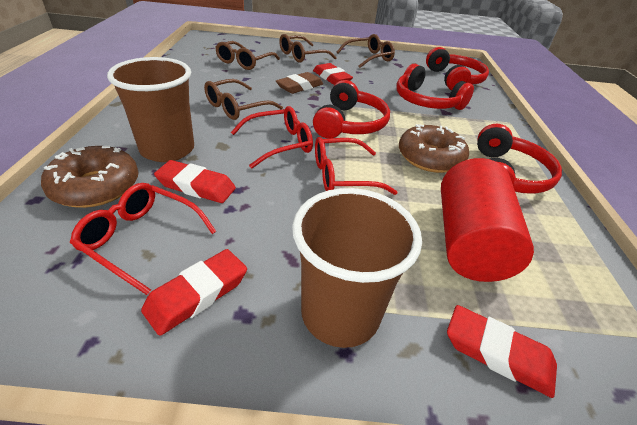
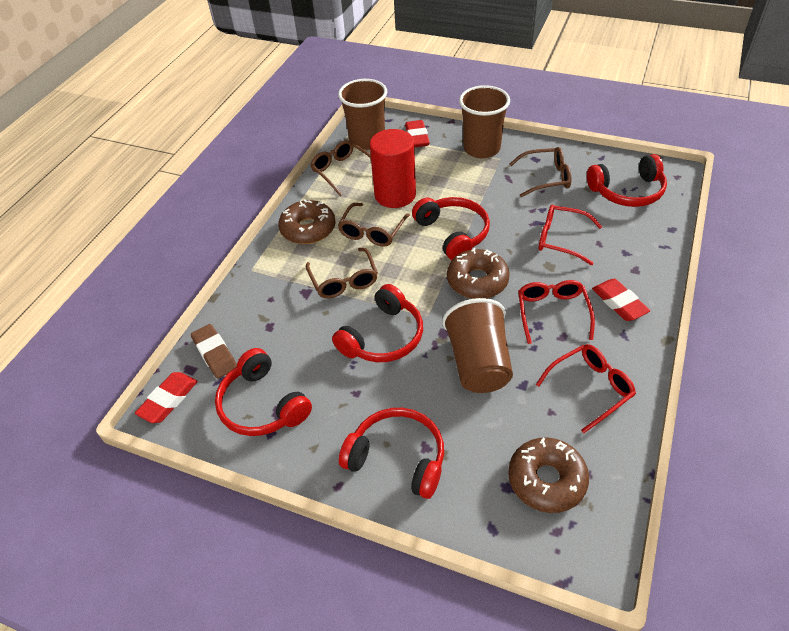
brown cup: [107,57,194,162] [292,188,422,348] = 2 -> [338,79,387,150] [442,298,513,393] [459,85,510,158] = 3
brown donut: [41,146,138,208] [399,124,469,173] = 2 -> [278,199,336,244] [447,248,510,299] [508,437,589,513] = 3
red eraser: [141,249,247,336] [154,160,236,203] [313,63,353,85] [447,305,557,398] = 4 -> [135,372,198,423] [405,120,430,148] [592,279,650,321] = 3
red headphones: [313,80,390,139] [396,64,474,110] [426,47,489,91] [477,124,562,194] = 4 -> [215,348,312,436] [332,284,423,362] [339,408,444,499] [412,197,490,260] [587,154,667,207] = 5

